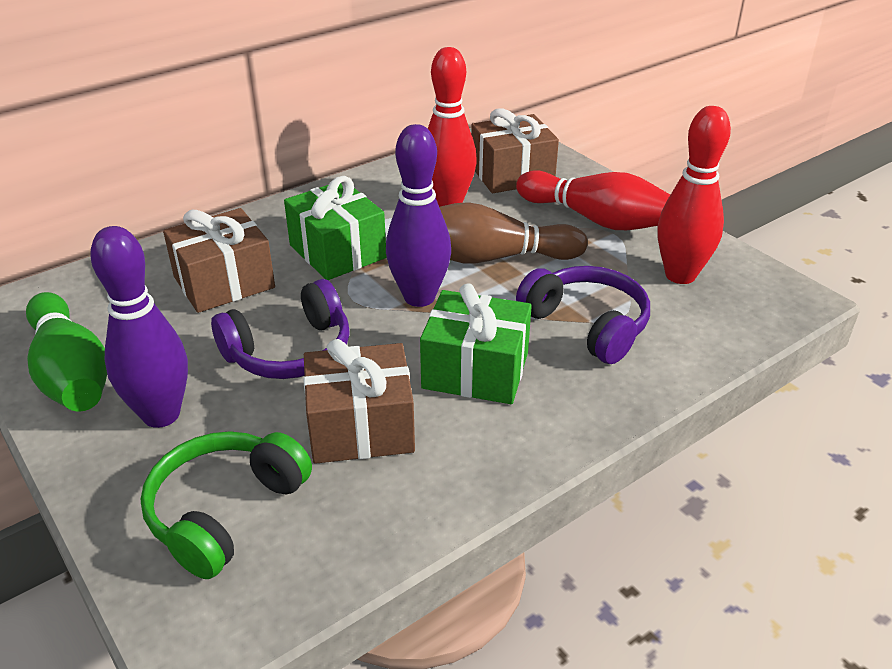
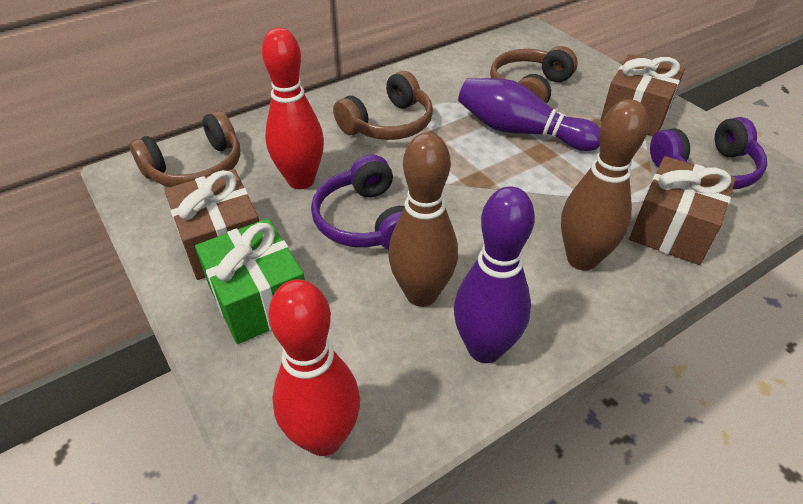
brown bowling pin: [439,202,588,263] = 1 -> [388,132,458,307] [561,99,649,271] = 2
brown headphones: none = 0 -> [130,111,240,187] [333,71,433,140] [490,46,578,103] = 3
green bowling pin: [26,292,107,412] = 1 -> none = 0
green gift: [284,176,387,280] [420,283,532,404] = 2 -> [195,218,305,344] = 1
green headphones: [141,431,312,579] = 1 -> none = 0
red bowling pin: [428,47,477,207] [516,170,670,230] [657,106,731,284] = 3 -> [262,28,324,189] [268,279,360,456] = 2

